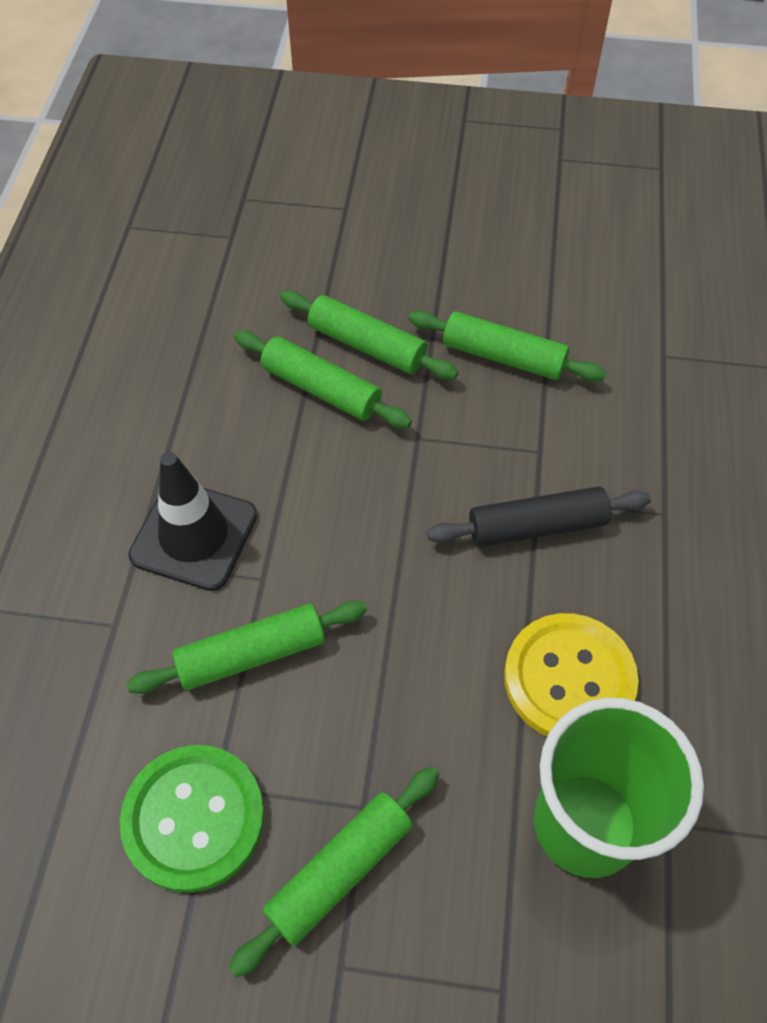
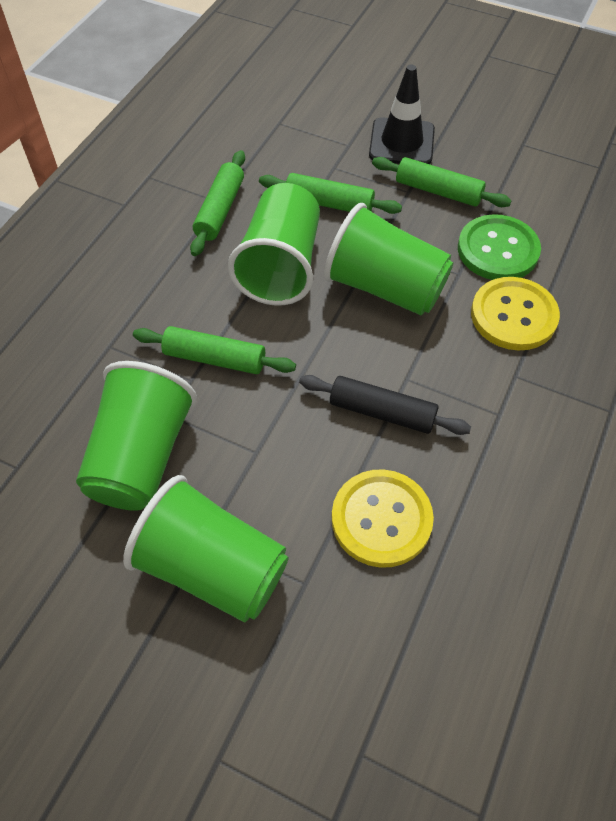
green cup: [534,698,704,878] = 1 -> [76,361,197,511] [123,475,289,623] [228,183,320,306] [324,203,453,316] = 4
green rolling pin: [127,601,367,694] [229,767,439,978] [234,331,412,428] [280,291,458,380] [409,311,607,382] = 5 -> [133,326,296,374] [190,150,245,256] [259,173,402,214] [372,157,511,207] = 4
yellow button: [504,613,639,736] = 1 -> [332,469,434,568] [471,277,560,351] = 2

